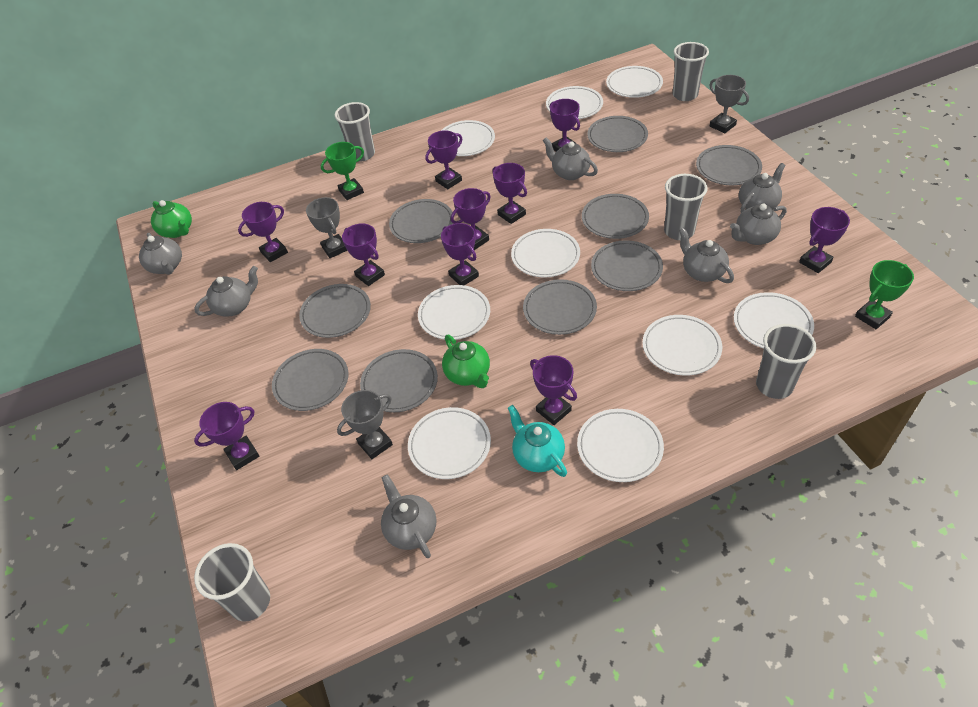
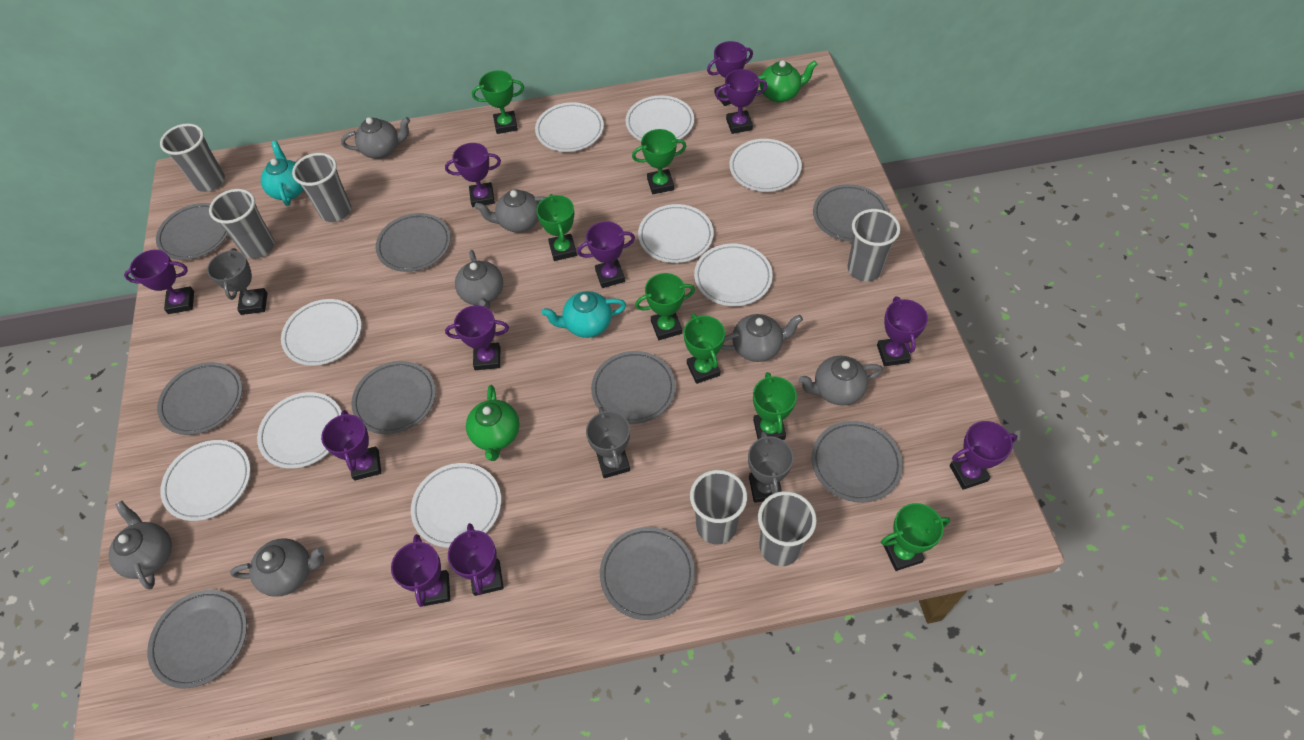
green trophy: [321,142,364,200] [855,260,914,329] = 2 -> [472,70,524,134] [537,194,577,261] [632,129,687,194] [635,273,695,340] [684,314,725,384] [753,372,797,440] [881,503,950,571] = 7
grey cup: [194,543,270,622] [335,102,375,162] [664,174,708,240] [673,42,709,101] [756,324,816,399] = 5 -> [160,124,225,192] [209,189,275,259] [292,153,351,222] [690,470,747,545] [758,491,817,566] [848,209,900,281] = 6
purple trophy: [194,402,259,470] [238,202,288,262] [342,223,385,286] [425,130,462,189] [441,223,479,285] [451,188,491,250] [492,163,527,224] [530,355,577,425] [550,99,580,152] [799,207,850,273] = 10 -> [124,249,194,314] [321,410,381,481] [391,534,450,607] [445,143,501,207] [445,305,509,370] [448,523,504,596] [577,221,635,288] [707,41,753,106] [715,69,767,134] [877,296,928,366] [950,421,1018,490] = 11
turquoise teapot: [508,405,567,477] = 1 -> [261,141,304,206] [541,291,626,338] = 2

